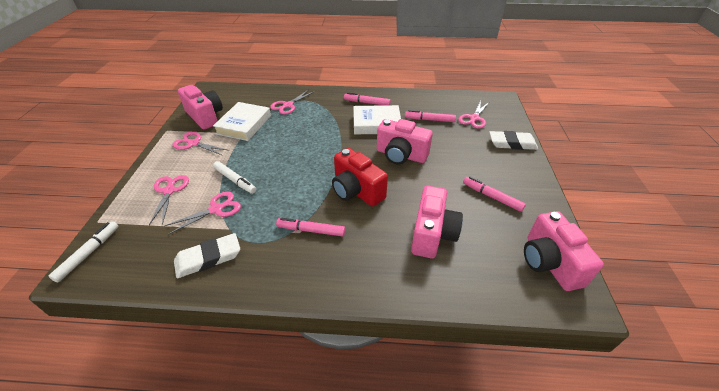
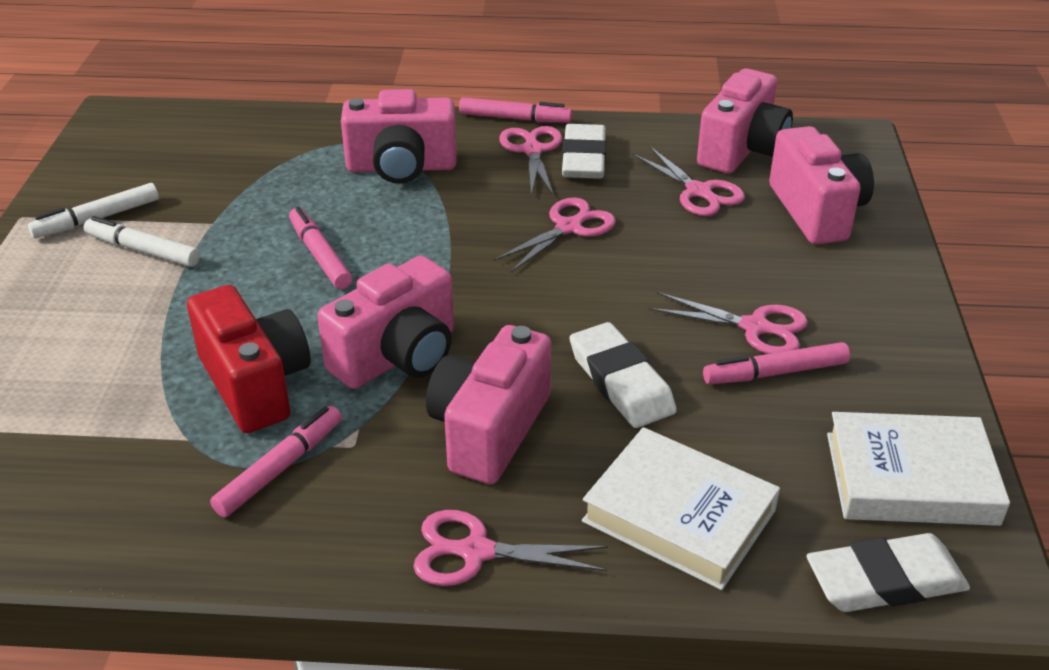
pink camera: [178,85,223,129] [377,119,433,164] [411,186,463,258] [524,211,604,291] = 4 -> [317,256,454,389] [341,89,456,184] [426,325,551,484] [697,68,793,174] [769,126,874,245] = 5
white eraser: [174,233,240,278] [489,131,538,150] = 2 -> [562,124,606,179] [569,322,677,428] [806,533,970,612] = 3

